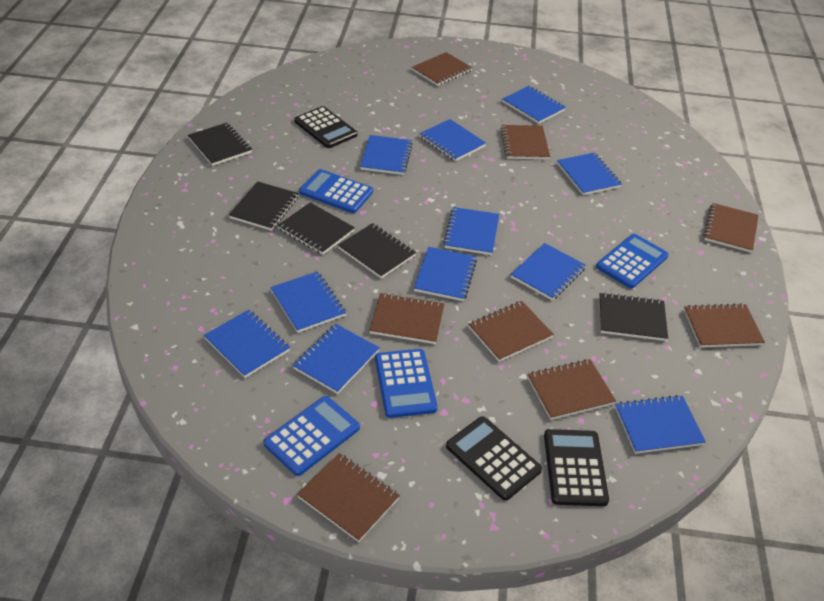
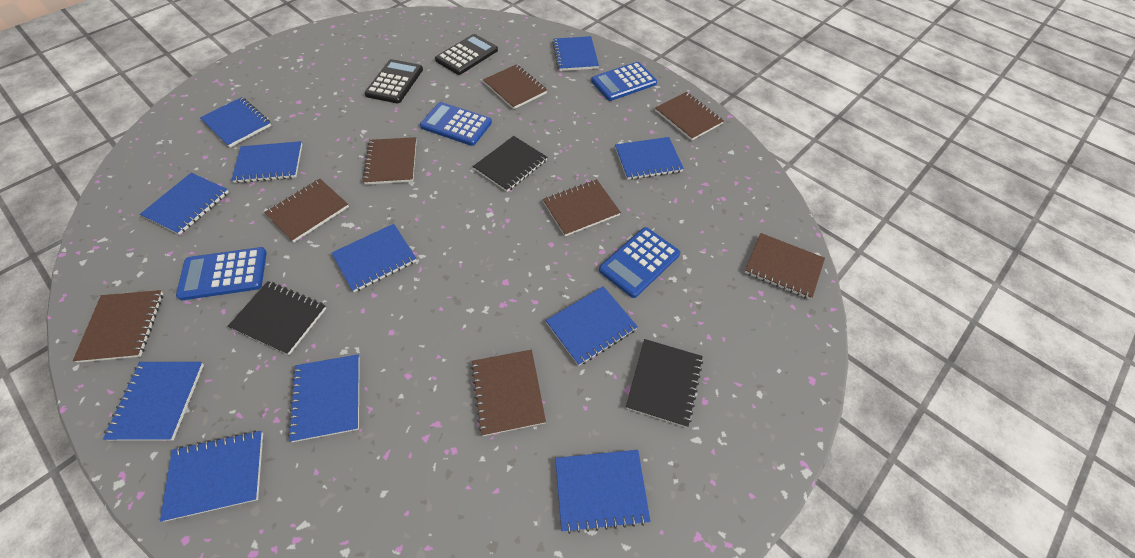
black calculator: [294,106,358,148] [446,416,542,501] [544,429,609,506] = 3 -> [364,59,423,104] [435,34,498,75] = 2
black notebook: [188,123,252,166] [229,181,299,231] [277,202,355,255] [338,223,416,279] [599,292,668,341] = 5 -> [228,281,326,355] [473,136,547,192] [626,339,703,428] = 3

